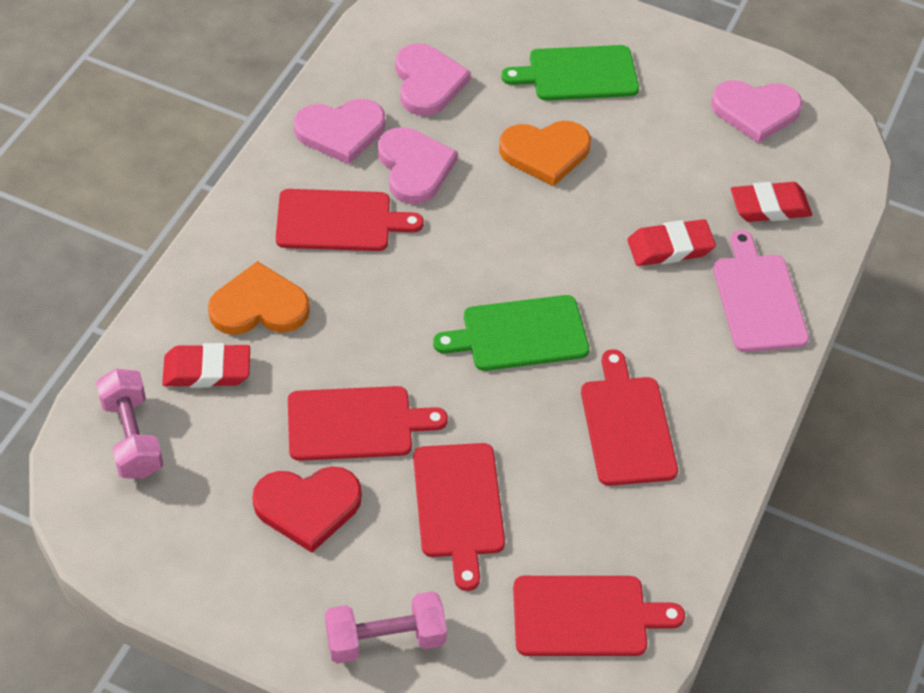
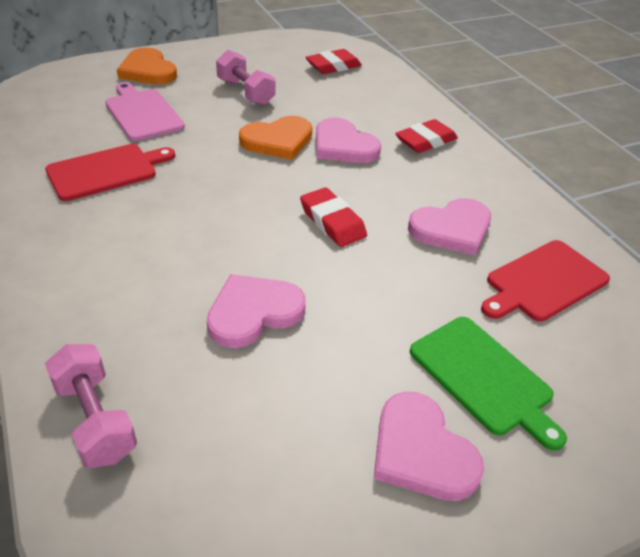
green cutting board: [433,295,589,371] [501,45,639,100] = 2 -> [410,317,567,451] = 1
red cutting board: [276,189,424,251] [288,386,448,461] [413,443,505,591] [513,576,685,656] [581,349,678,486] = 5 -> [45,144,175,201] [481,240,610,322] = 2
red heart: [252,466,362,553] = 1 -> none = 0

